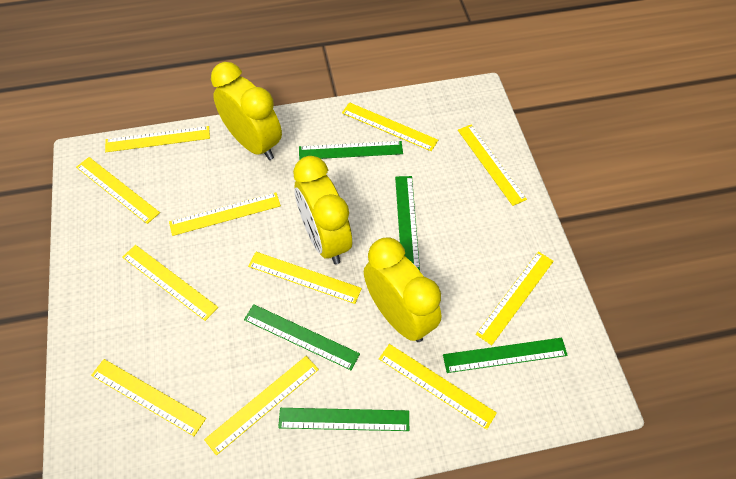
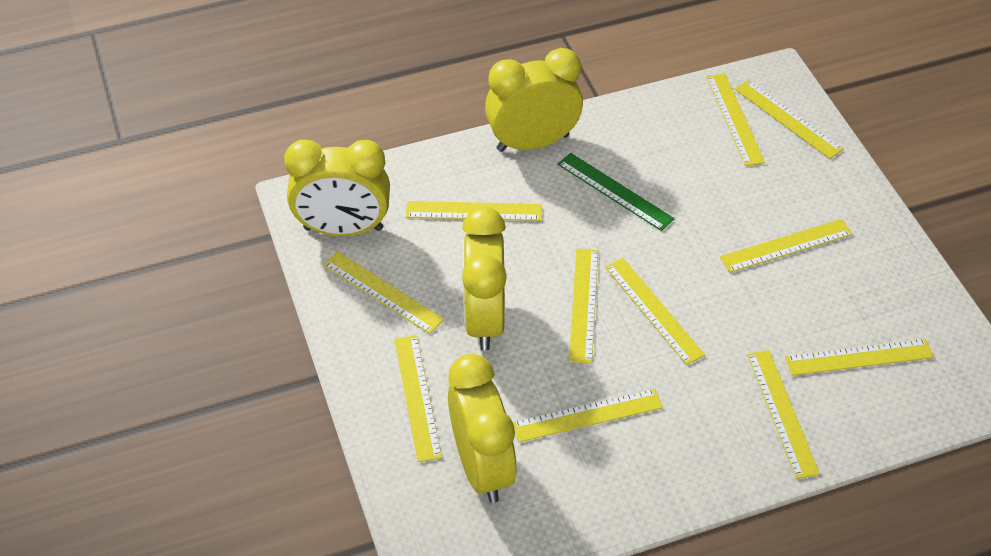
green ruler: [244,304,360,370] [278,408,409,431] [299,141,403,160] [395,176,420,270] [443,338,568,373] = 5 -> [557,153,675,231] = 1
yellow clock: [211,62,282,160] [293,156,352,264] [364,238,441,342] = 3 -> [284,139,390,236] [448,354,517,503] [462,207,507,351] [485,48,583,152] = 4

